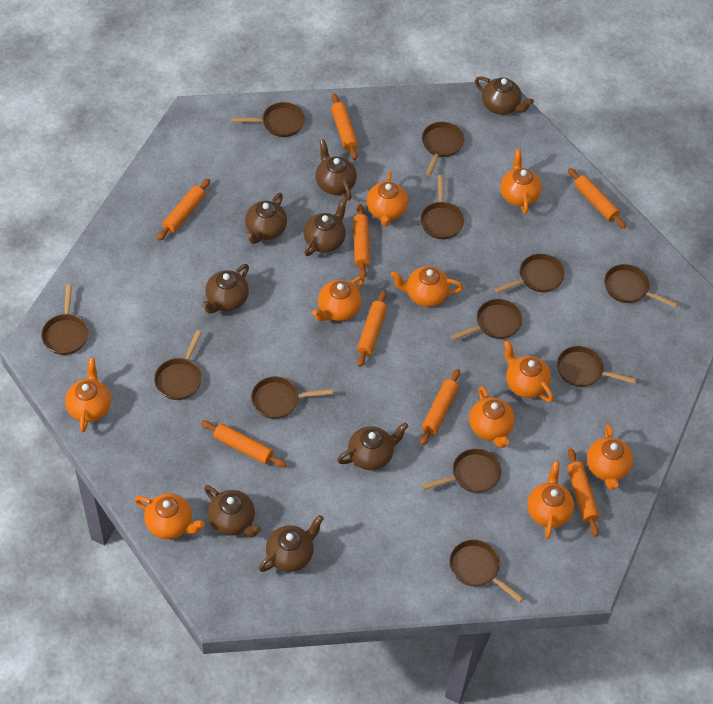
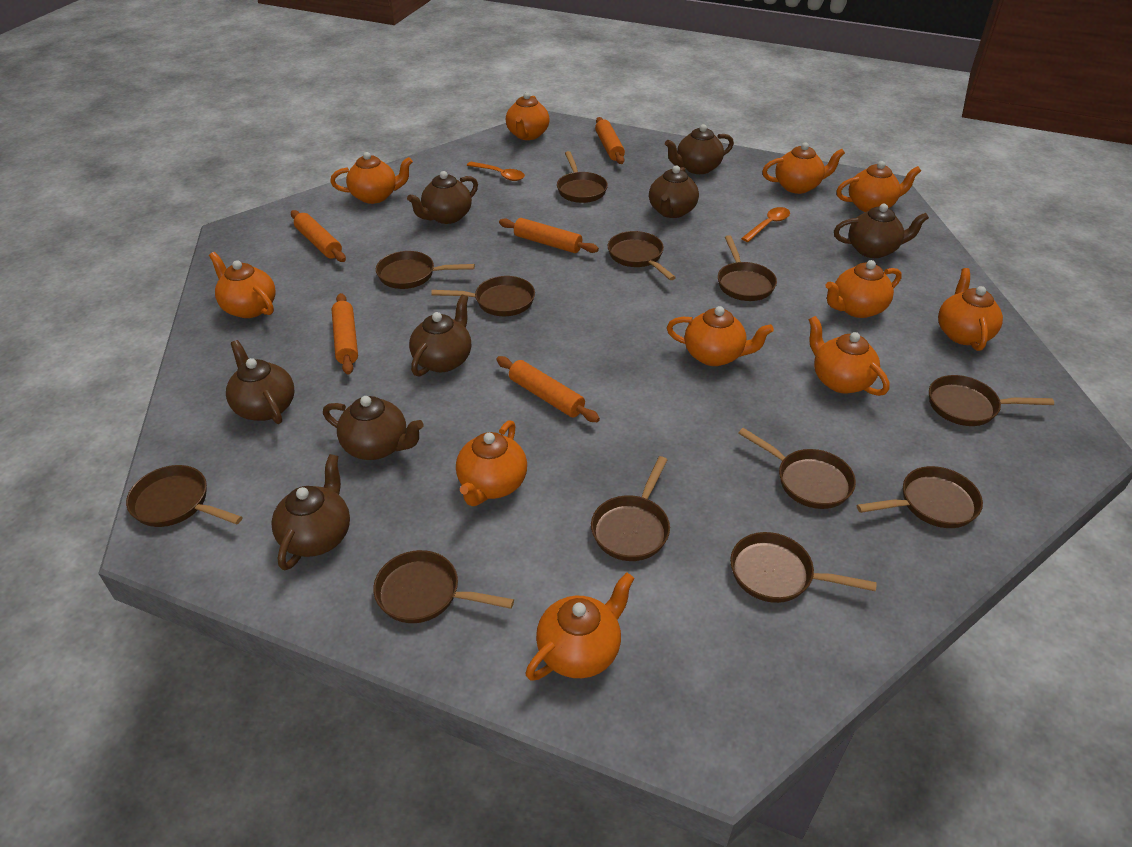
orange rolling pin: [157,178,210,241] [201,421,286,467] [331,94,358,160] [353,204,370,278] [357,290,387,367] [420,369,460,446] [567,448,599,537] [568,168,627,229] = 8 -> [291,210,346,262] [332,293,358,375] [496,356,600,422] [499,218,599,253] [595,117,625,164] = 5
orange spoon: none = 0 -> [467,162,525,181] [741,207,790,242] = 2
orange teapot: [65,358,111,432] [134,493,205,539] [312,276,365,321] [366,171,408,227] [391,266,463,307] [469,386,515,448] [500,149,542,214] [504,340,553,402] [527,461,574,539] [587,424,633,490] = 10 -> [209,252,276,318] [330,152,413,204] [456,420,527,506] [506,92,550,140] [526,572,634,681] [667,306,774,366] [762,142,845,194] [808,316,890,396] [825,260,902,318] [837,161,921,212] [938,268,1003,351] = 11

